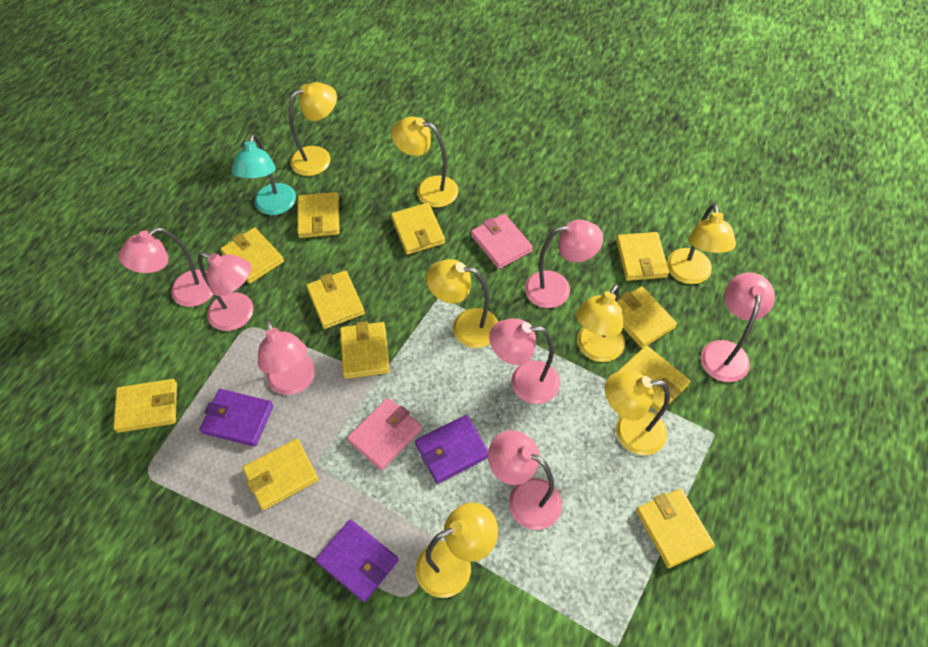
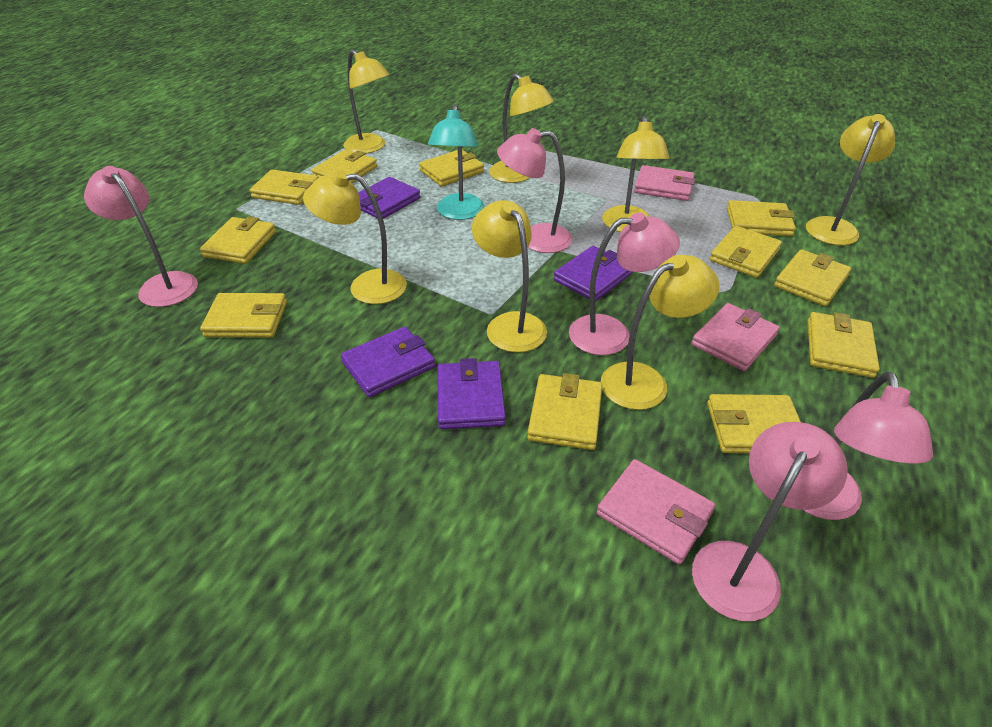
pink lamp: [118,228,213,307] [198,252,253,331] [258,319,315,395] [488,430,562,530] [489,318,560,404] [525,219,603,308] [701,273,775,382] = 7 -> [84,166,198,307] [497,128,572,253] [569,213,680,355] [692,422,848,621] [803,372,933,520] = 5
pink wallet: [347,398,422,470] [471,214,533,269] = 2 -> [597,459,715,565] [634,165,695,201] [691,303,780,371] = 3
purple wallet: [200,389,273,447] [316,519,398,602] [415,415,489,484] = 3 -> [341,327,435,397] [358,177,420,219] [437,358,506,430] [554,246,633,301] = 4

